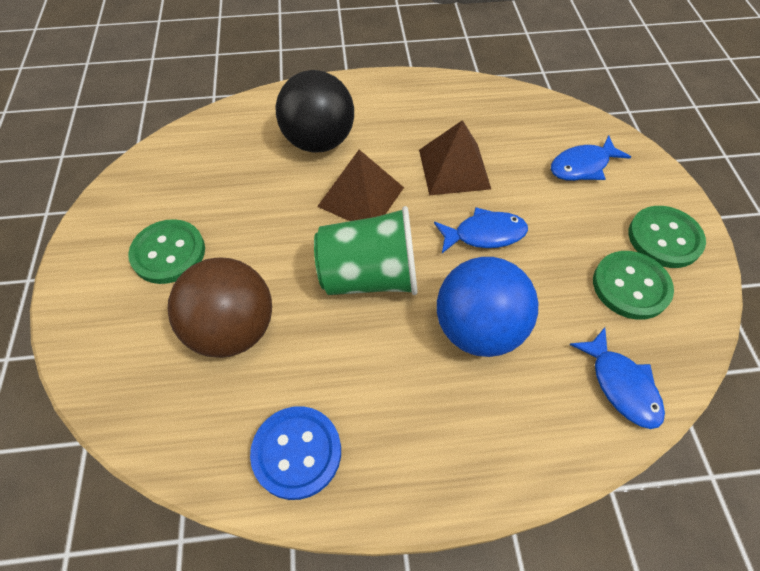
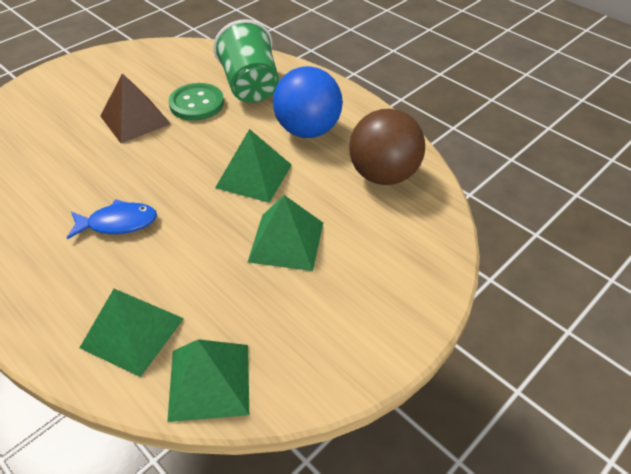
black ball: [276,70,354,152] = 1 -> none = 0
blue button: [250,406,341,500] = 1 -> none = 0
blue fish: [434,207,528,253] [551,135,631,181] [569,327,665,429] = 3 -> [67,199,157,239] = 1
brown pyramid: [317,150,404,221] [419,120,491,195] = 2 -> [100,73,171,143] = 1
green button: [128,219,205,284] [593,251,674,320] [629,206,706,268] = 3 -> [169,83,224,121] = 1
green pyramid: none = 0 -> [80,289,184,377] [167,339,249,422] [215,129,292,203] [248,195,323,271] = 4

